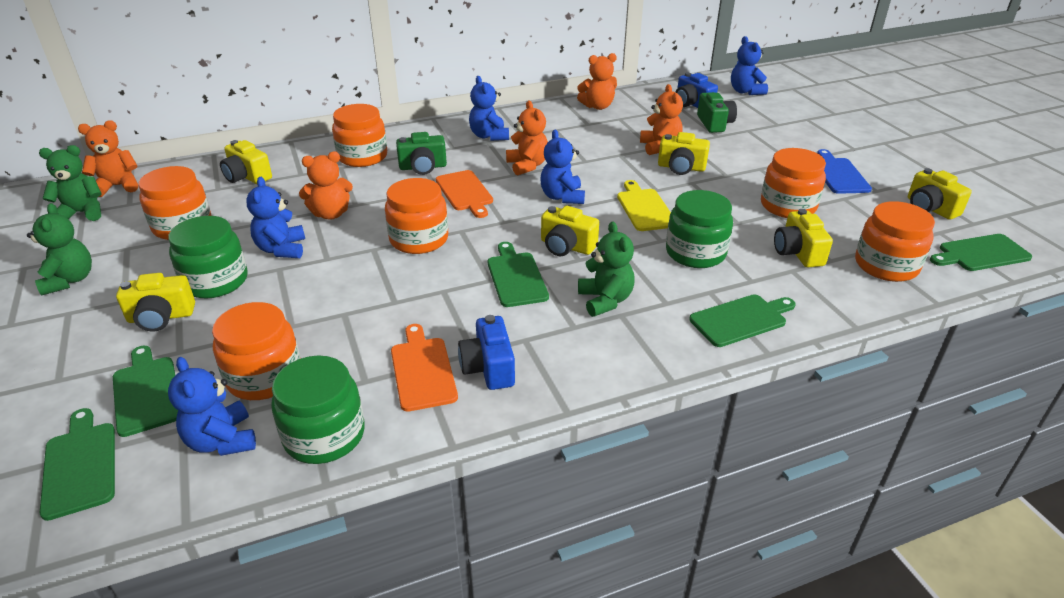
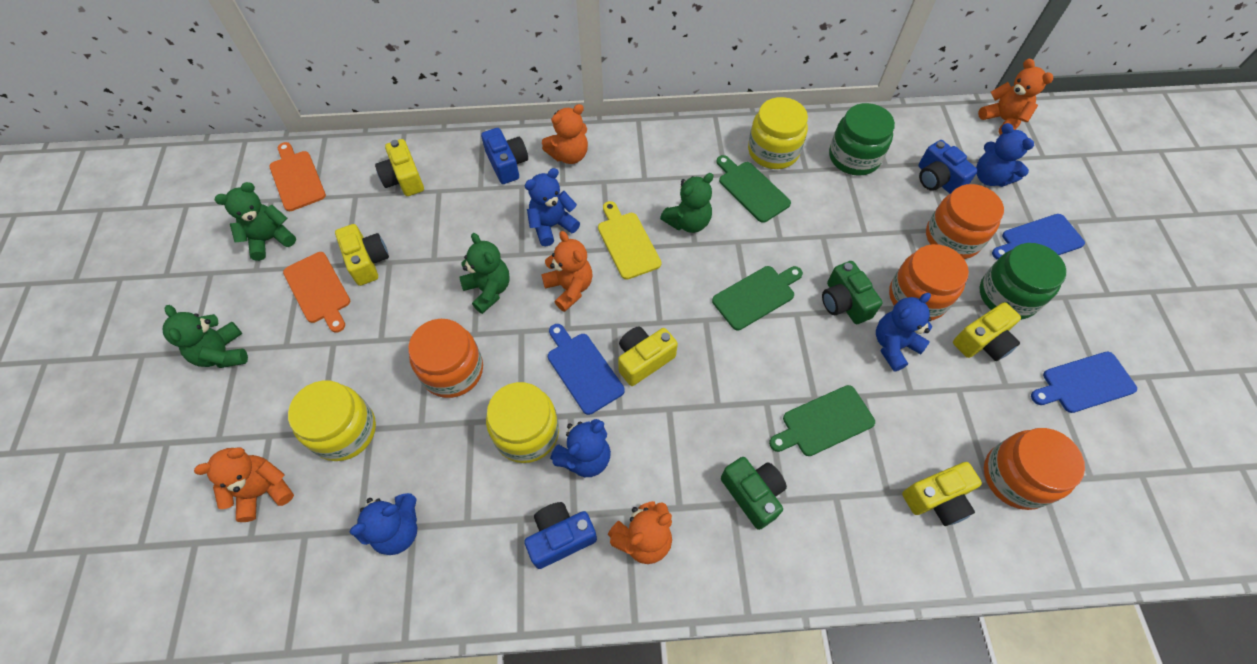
blue camera: [458,315,515,390] [676,72,718,108] = 2 -> [481,128,528,184] [524,502,597,569] [918,140,978,194] = 3
blue cutting board: [817,149,872,194] = 1 -> [548,324,625,415] [992,214,1085,260] [1031,352,1137,413] = 3
green cutting board: [40,408,115,521] [113,346,178,437] [488,242,549,307] [689,294,796,347] [930,234,1032,271] = 5 -> [712,266,803,330] [716,155,791,223] [769,385,875,456] = 3
green jar: [168,216,248,299] [271,355,365,464] [666,190,733,268] = 3 -> [829,103,895,176] [980,243,1066,320] = 2
green teddy bear: [27,203,92,295] [39,145,102,221] [578,221,635,317] = 3 -> [163,305,248,368] [215,182,296,261] [459,233,510,314] [660,173,714,233] = 4
orange jar: [138,166,212,240] [212,302,300,400] [332,104,387,167] [385,178,448,254] [761,148,826,218] [855,201,935,282] = 6 -> [408,319,483,398] [889,244,969,321] [926,184,1004,259] [984,428,1085,510] = 4
yellow camera: [116,273,195,331] [220,140,272,184] [541,206,599,256] [658,132,710,175] [774,209,833,267] [908,168,972,220] = 6 -> [335,224,389,286] [375,139,424,196] [618,327,678,386] [902,462,982,526] [953,302,1021,361] = 5
yellow jar: none = 0 -> [288,381,376,461] [486,382,559,463] [748,97,808,169] = 3

